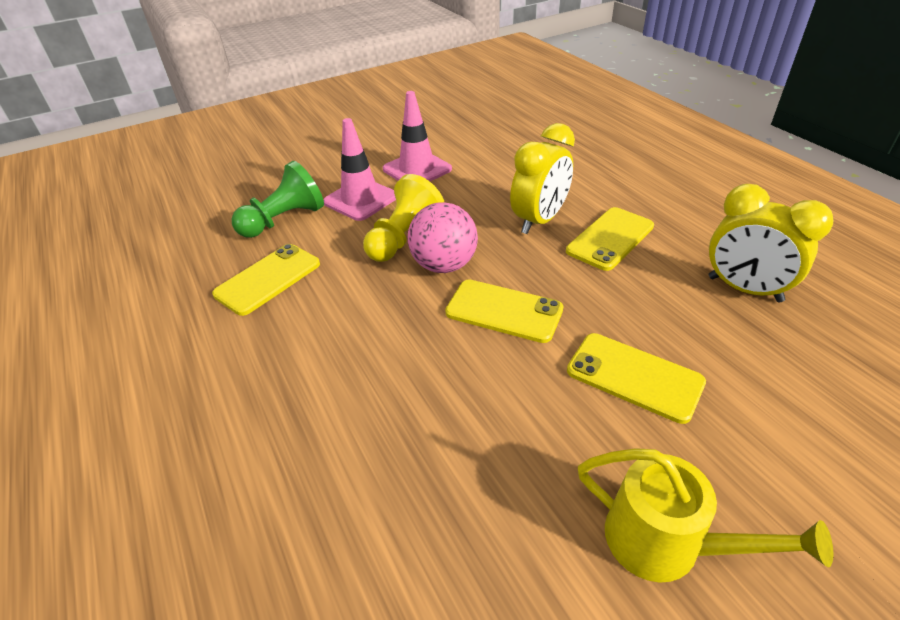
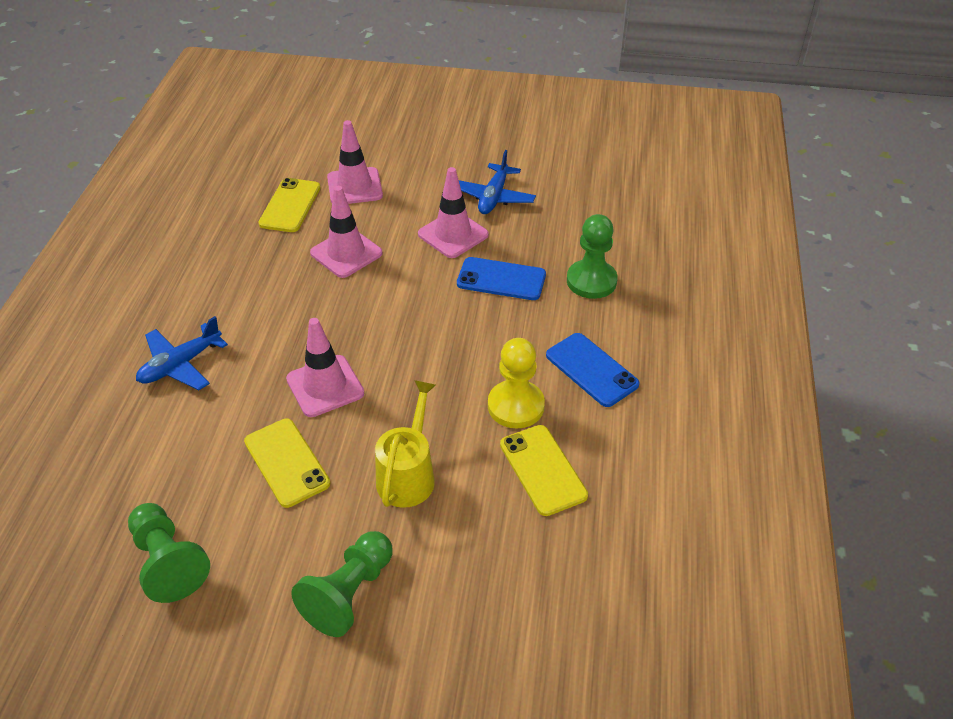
blue phone: none = 0 -> [457,257,546,300] [546,333,639,407] = 2
blue plane: none = 0 -> [136,316,228,390] [459,150,536,214] = 2
green pawn: [232,161,324,238] = 1 -> [128,503,210,603] [291,531,393,637] [567,214,618,299] = 3
pink ball: [408,202,478,273] = 1 -> none = 0
pink traffic cone: [323,118,396,221] [383,91,452,181] = 2 -> [286,318,364,417] [310,186,383,278] [327,120,383,204] [418,167,489,258] = 4
yellow clock: [510,123,575,234] [709,184,833,302] = 2 -> none = 0
yellow phone: [212,244,320,316] [445,280,563,343] [566,207,654,271] [567,333,706,424] = 4 -> [244,418,330,508] [258,178,321,232] [500,425,588,516] = 3

